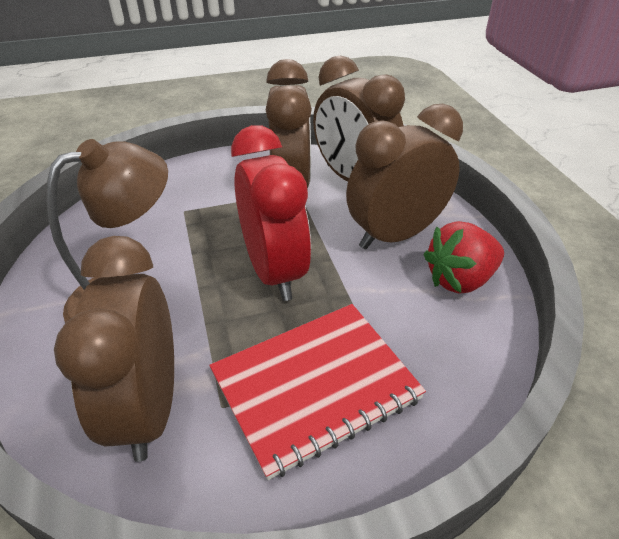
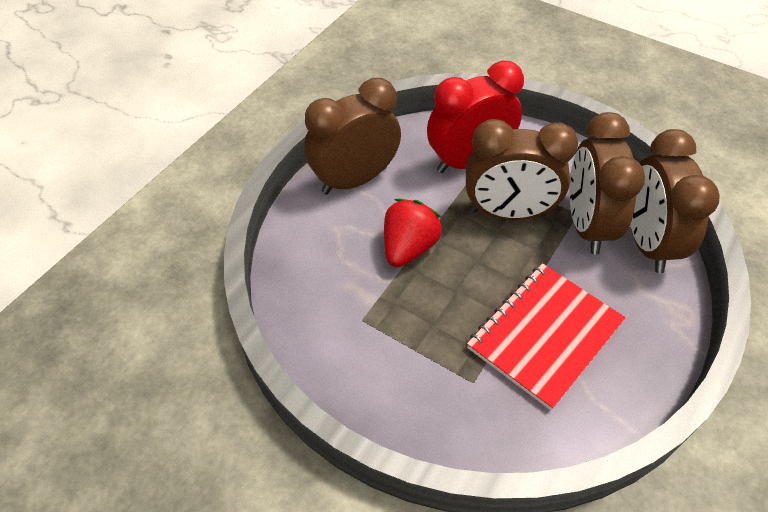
brown lamp: [46,139,168,323] = 1 -> none = 0

